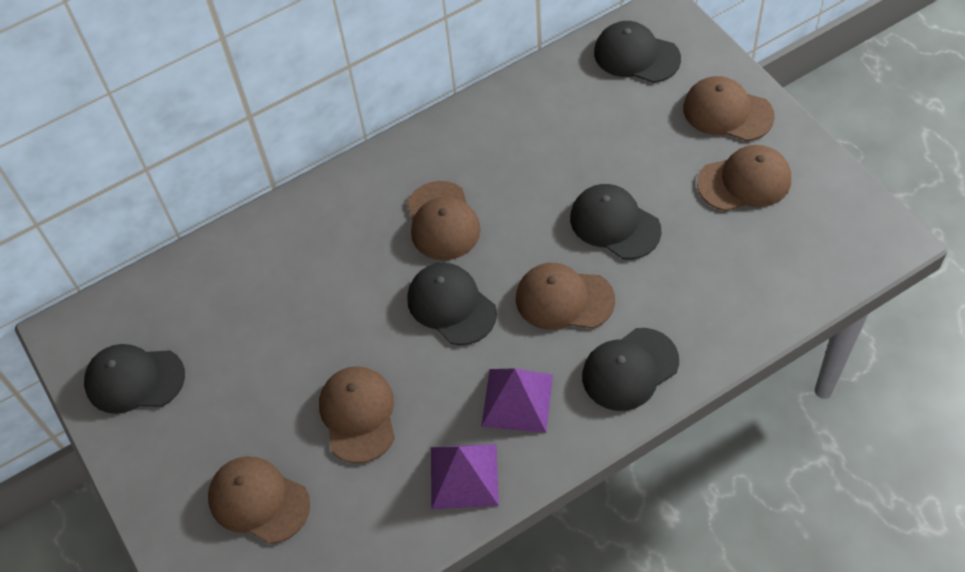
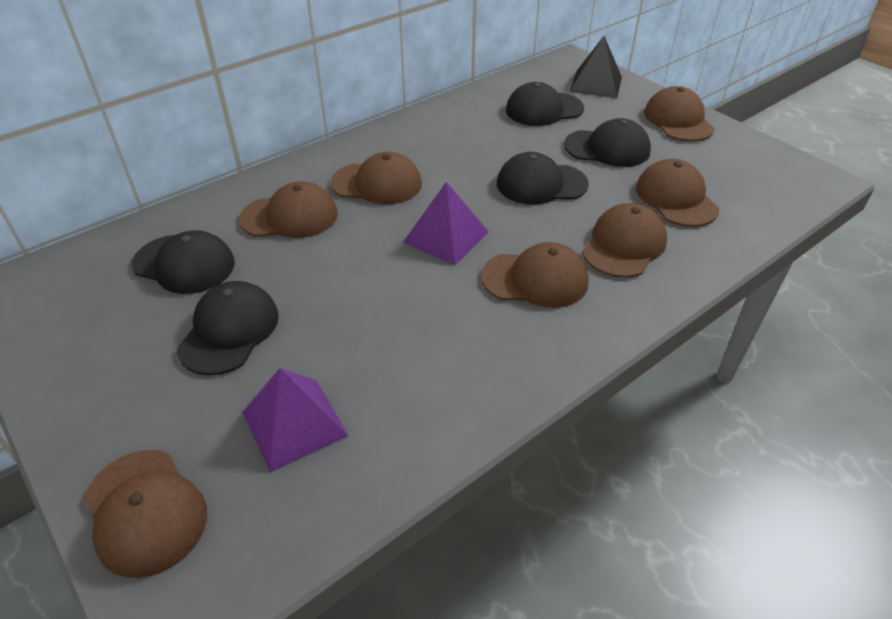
black pyramid: none = 0 -> [570,36,622,98] = 1
brown cap: [208,457,310,544] [319,366,395,463] [407,181,481,260] [516,263,615,330] [683,76,775,141] [697,145,791,211] = 6 -> [83,450,207,578] [239,181,338,238] [330,152,422,204] [481,242,589,308] [582,203,667,278] [636,159,719,227] [644,86,714,142] = 7

